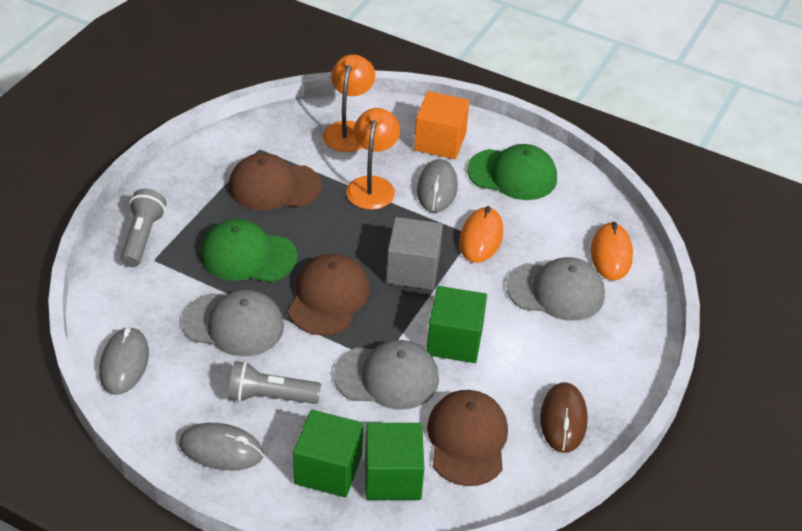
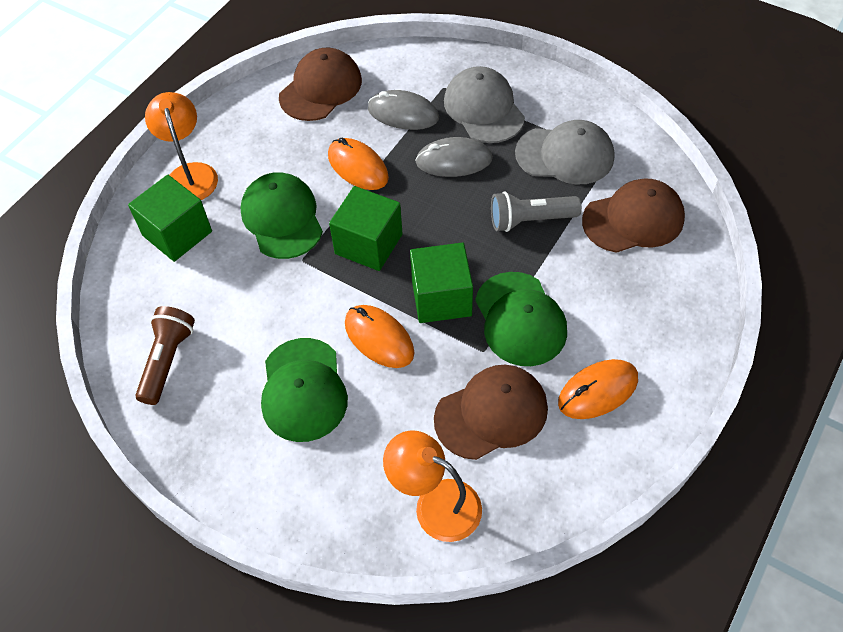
brown flashlight: none = 0 -> [135,306,195,405] = 1
brown mouse: [540,382,588,453] = 1 -> none = 0
green cap: [200,219,298,282] [467,144,557,200] = 2 -> [240,172,323,259] [261,338,348,442] [475,272,567,366] = 3
grey cap: [182,290,284,357] [334,340,439,410] [506,257,605,321] = 3 -> [444,66,525,143] [515,120,614,185] = 2
grey cube: [386,217,443,290] = 1 -> none = 0
grey flashlight: [121,189,166,267] [228,361,321,404] = 2 -> [491,191,582,232] = 1
grey mouse: [99,327,149,395] [179,423,264,470] [417,159,458,213] = 3 -> [368,90,439,130] [415,137,493,177] = 2
orange cube: [414,91,470,159] = 1 -> none = 0
orange mouse: [459,206,503,263] [591,222,633,280] = 2 -> [328,138,389,190] [345,305,415,368] [558,359,638,419] = 3

